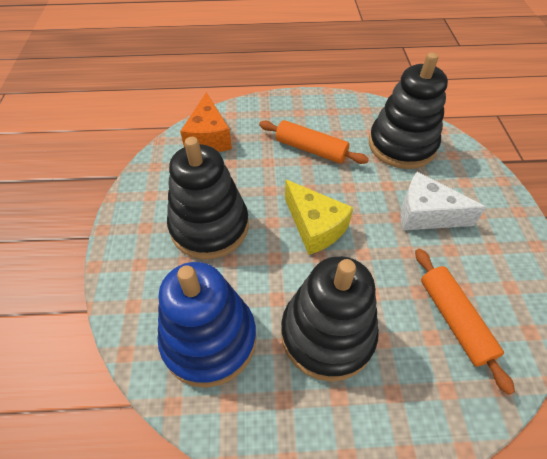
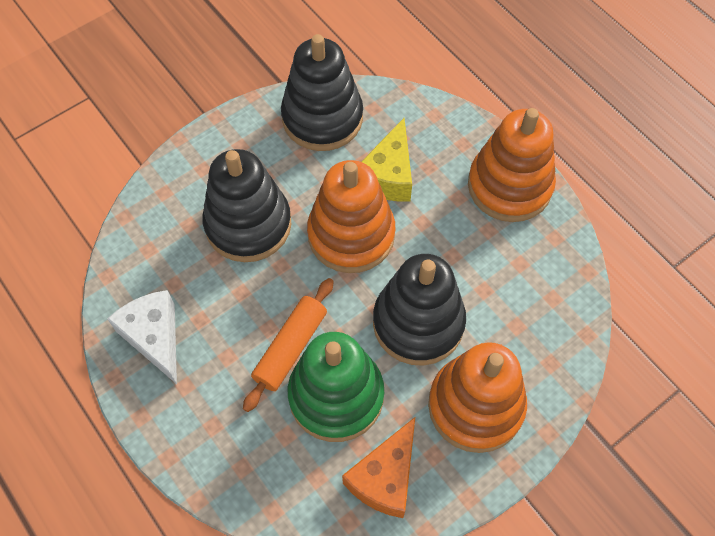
blue stacking toy: [158,262,257,388] = 1 -> none = 0
green stacking toy: none = 0 -> [288,332,384,442] = 1
orange rolling pin: [259,120,369,164] [415,249,515,395] = 2 -> [243,278,334,412] = 1
orange stacking toy: none = 0 -> [307,160,395,273] [428,342,527,453] [468,108,556,222] = 3

